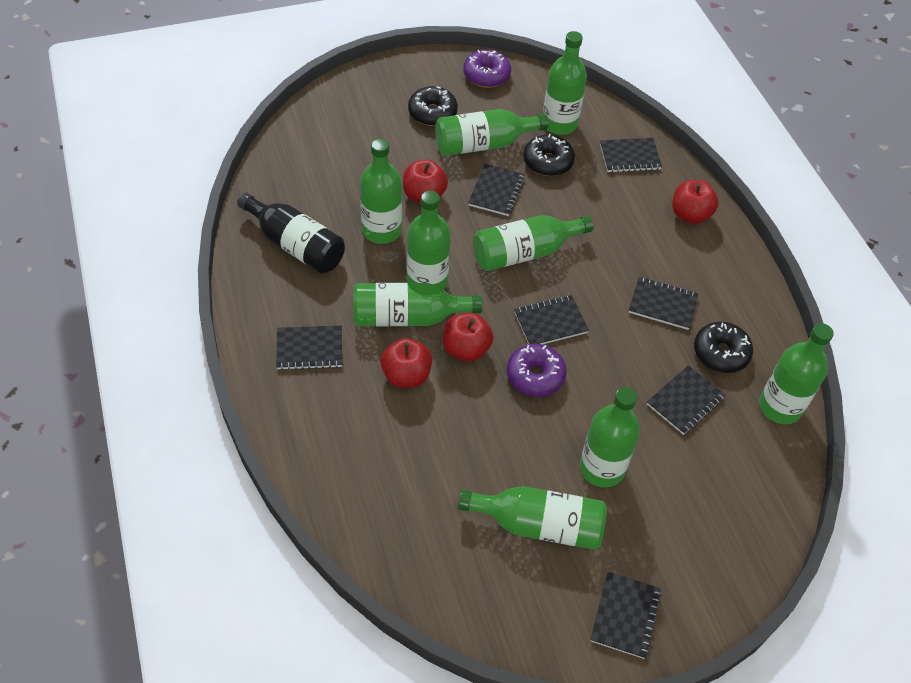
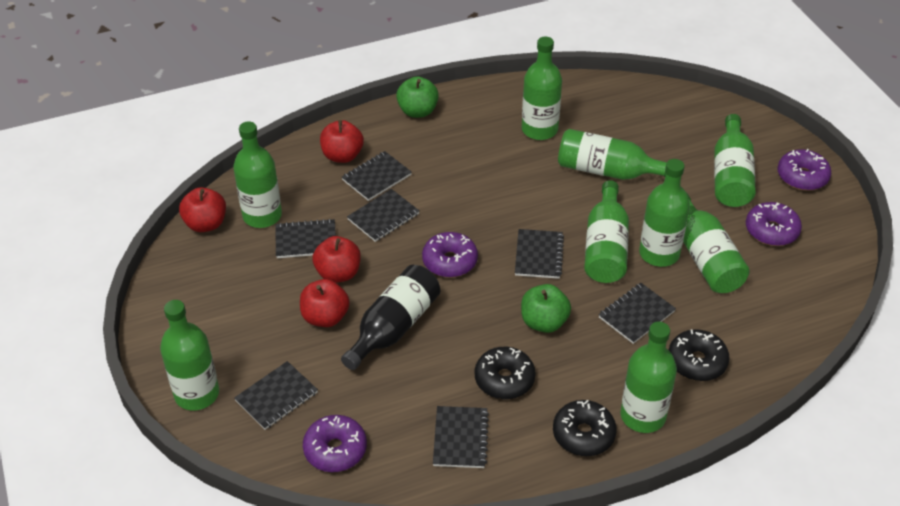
green apple: none = 0 -> [396,76,439,118] [521,284,571,333] = 2
purple donut: [463,50,511,88] [507,344,567,397] = 2 -> [303,415,367,472] [422,232,478,278] [746,202,802,246] [777,149,831,191] = 4

